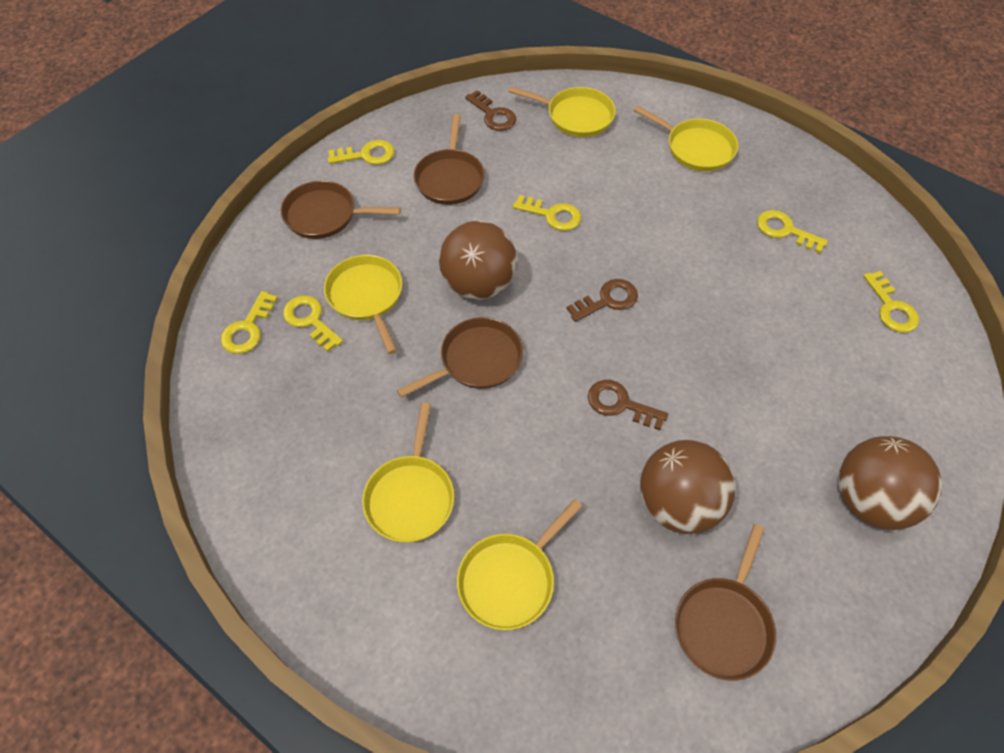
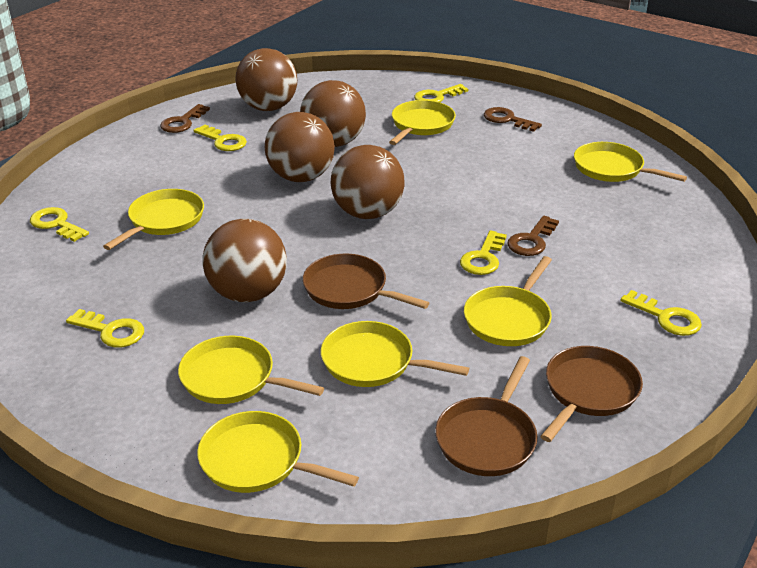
brown ball: [439,221,517,300] [640,440,736,534] [838,436,942,530] = 3 -> [203,219,287,302] [235,48,297,111] [265,112,335,182] [300,80,366,147] [331,145,405,219] = 5
brown pan: [281,181,401,239] [397,317,523,398] [414,114,485,205] [675,524,776,681] = 4 -> [303,254,429,309] [435,356,538,476] [540,346,643,442] = 3
yellow pan: [324,255,402,354] [362,402,455,542] [457,499,582,630] [508,86,616,137] [633,105,738,171] = 5 -> [103,189,204,250] [178,336,324,404] [197,411,359,493] [321,321,469,387] [389,100,456,145] [464,256,552,346] [574,142,687,182] = 7

